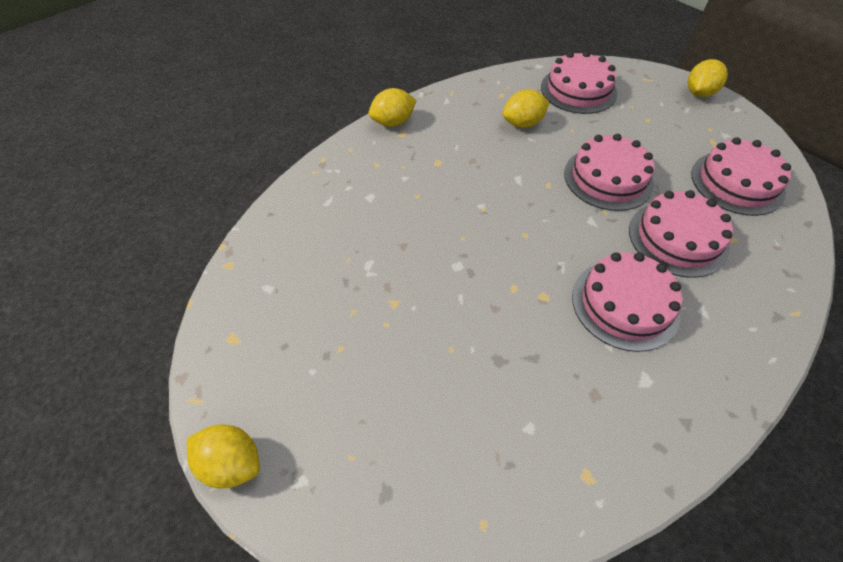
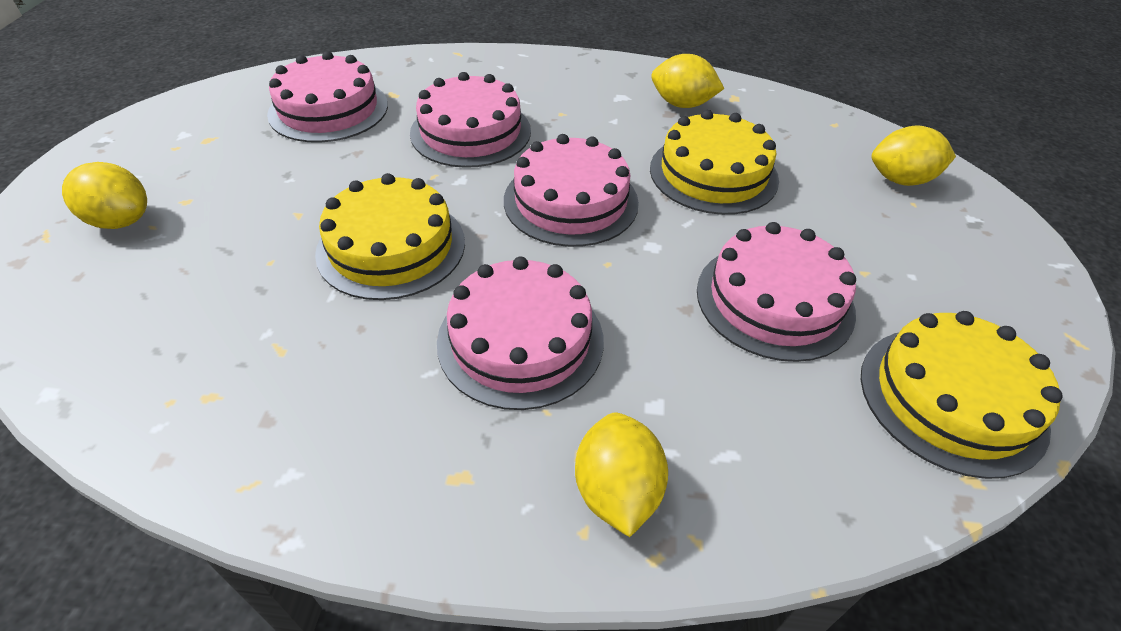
yellow cake: none = 0 -> [315,173,465,300] [650,110,779,215] [861,311,1063,479] = 3

